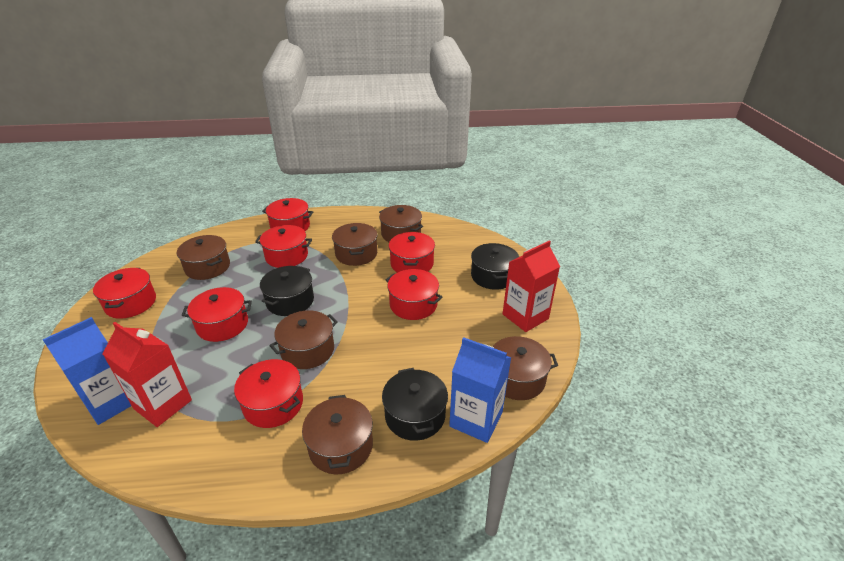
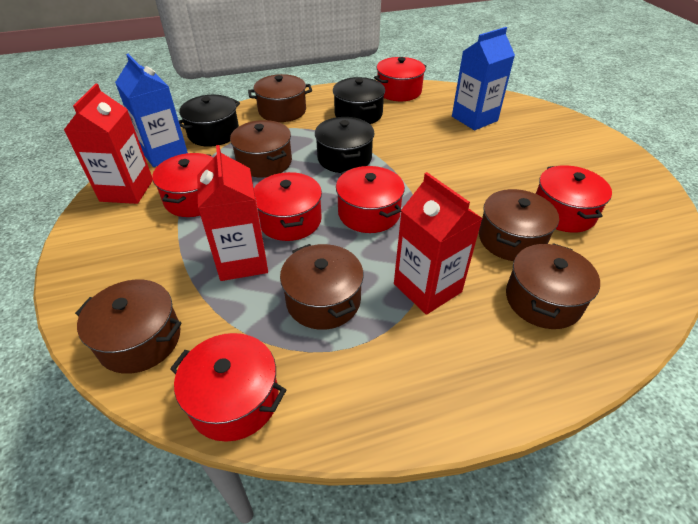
red carton: [103,322,192,427] [503,241,560,332] = 2 -> [64,84,153,204] [197,145,268,281] [394,172,483,315] = 3
red pot: [93,268,156,319] [182,287,252,342] [234,359,303,428] [255,225,312,268] [262,198,313,231] [386,269,442,320] [389,232,435,273] = 7 -> [152,153,213,217] [170,333,286,442] [254,172,322,241] [336,166,405,233] [374,57,427,101] [536,165,612,233] = 6

